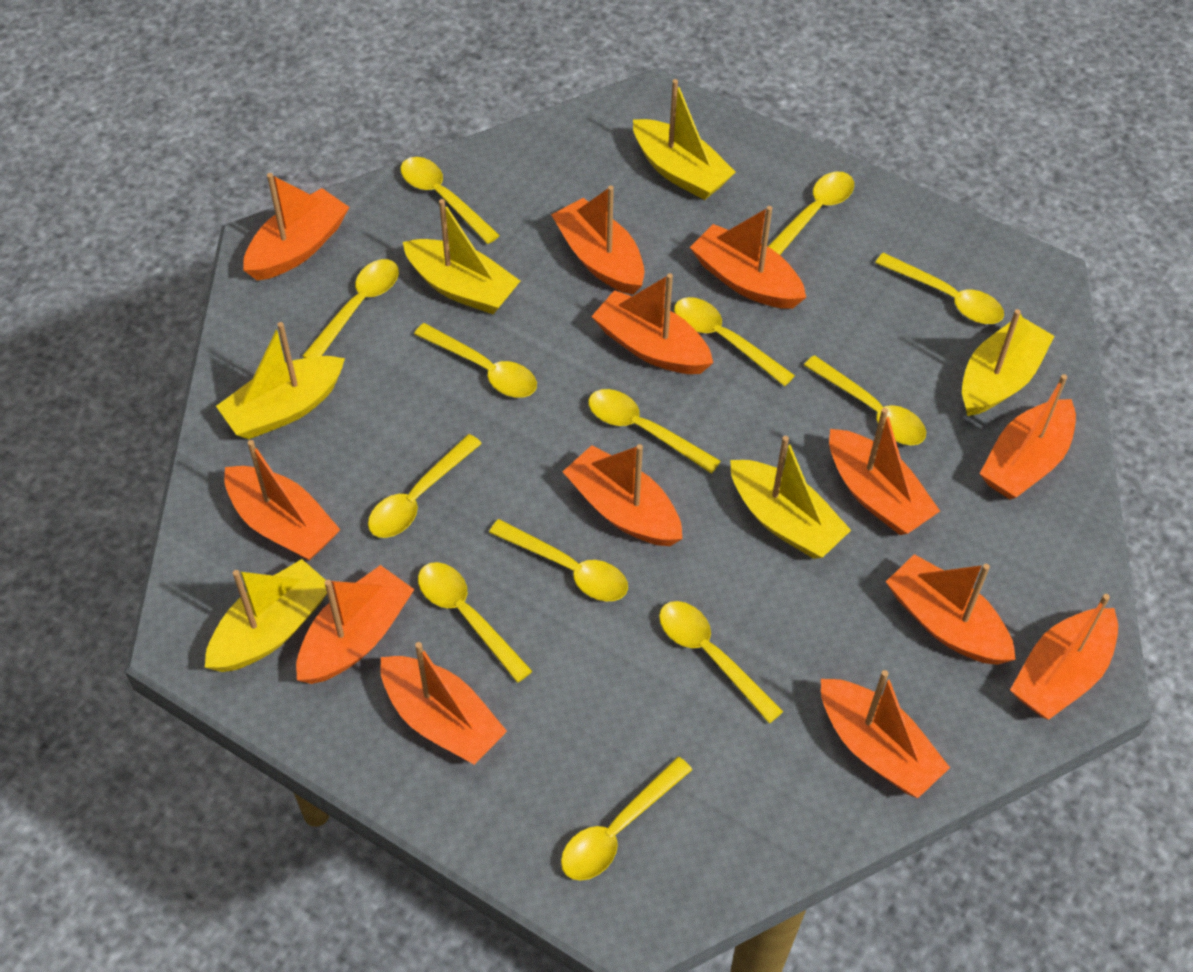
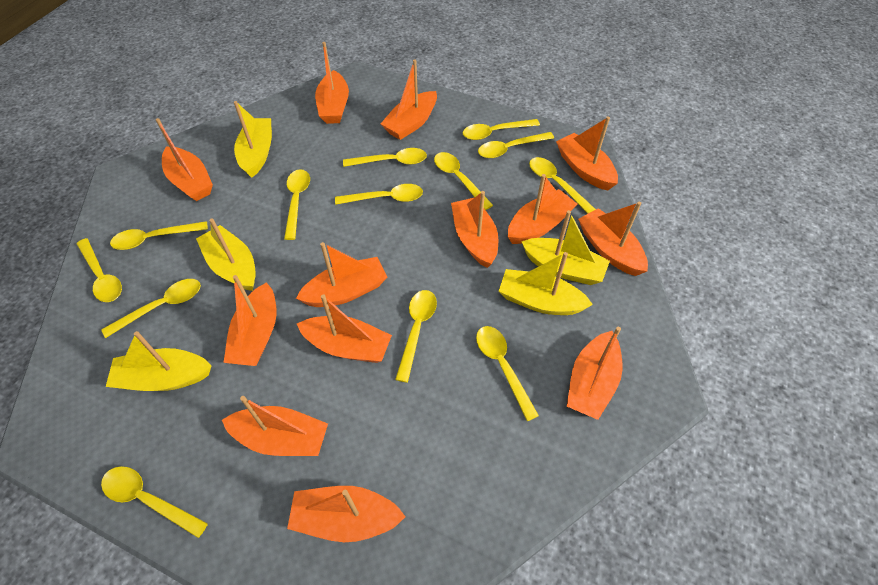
yellow boat: [205,559,327,672] [216,322,345,439] [403,199,520,314] [633,79,736,200] [730,436,851,559] [962,309,1054,416] = 6 -> [106,331,211,391] [196,219,256,291] [234,101,272,178] [499,252,593,315] [521,210,610,285] = 5

